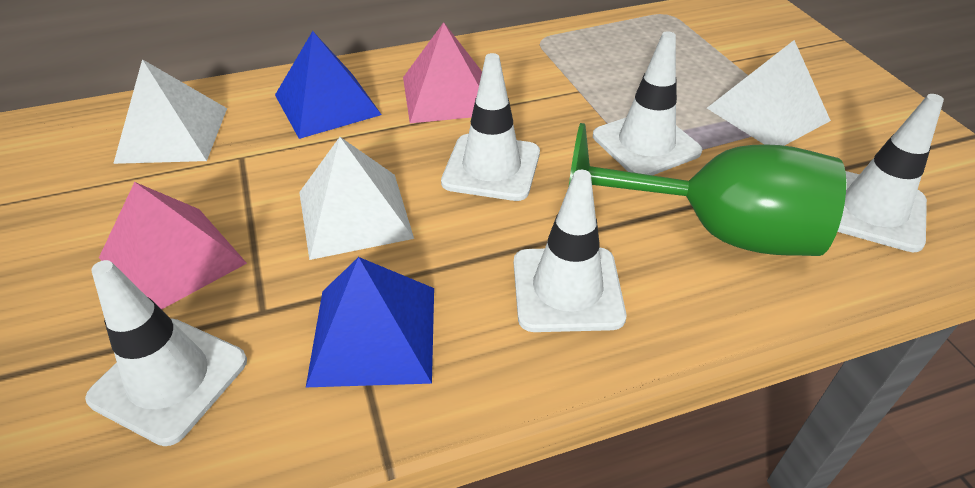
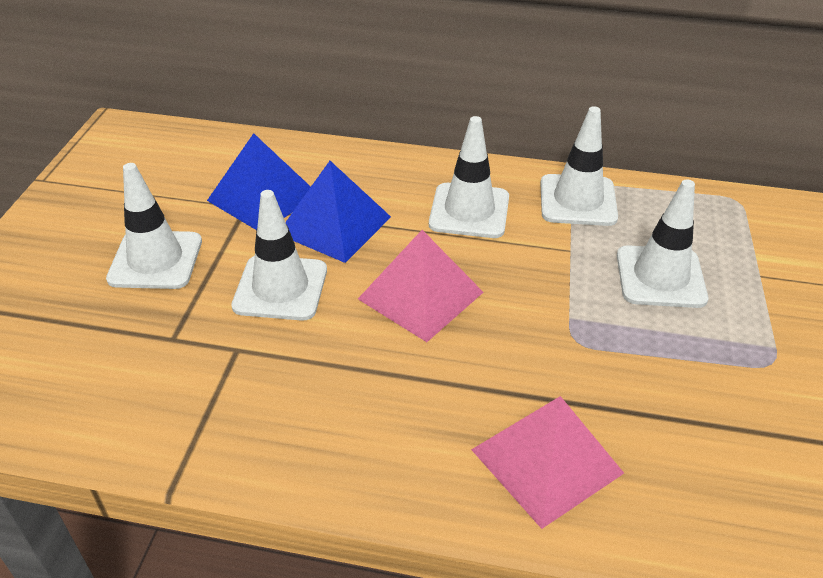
green goblet: [569,123,846,256] = 1 -> none = 0
white pyramid: [113,59,227,164] [299,137,414,260] [707,40,831,146] = 3 -> none = 0

